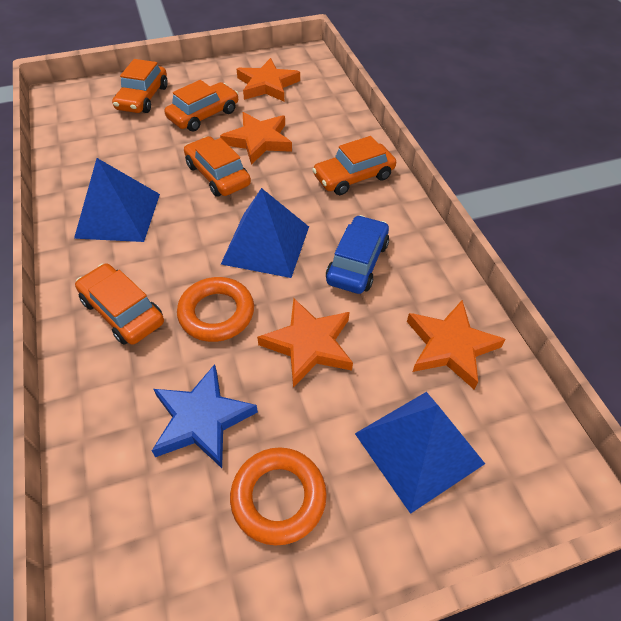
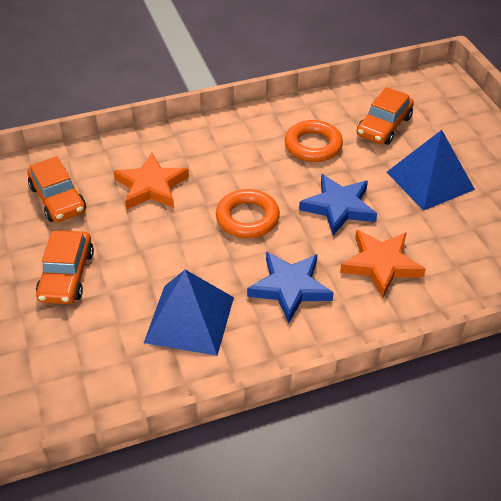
blue car: [326,215,389,294] = 1 -> none = 0
blue pyramid: [74,158,160,242] [221,188,309,278] [355,392,485,514] = 3 -> [144,270,234,356] [387,130,475,211] = 2
blue star: [152,364,258,468] = 1 -> [247,252,334,323] [299,174,377,235] = 2
orange car: [75,263,164,345] [112,59,168,113] [164,80,238,132] [184,136,251,197] [312,136,396,195] = 5 -> [27,156,86,222] [36,231,94,304] [357,87,414,145] = 3
orange star: [220,112,292,165] [236,58,300,101] [257,298,353,388] [407,300,506,389] = 4 -> [113,153,189,209] [340,230,426,298] = 2

